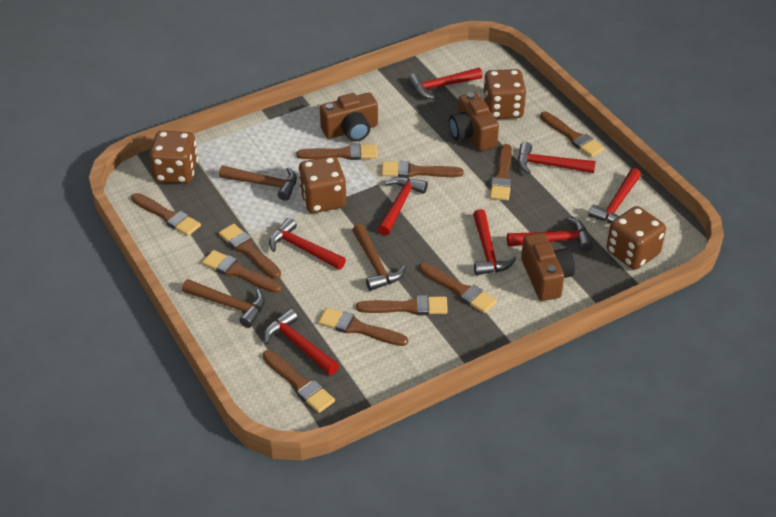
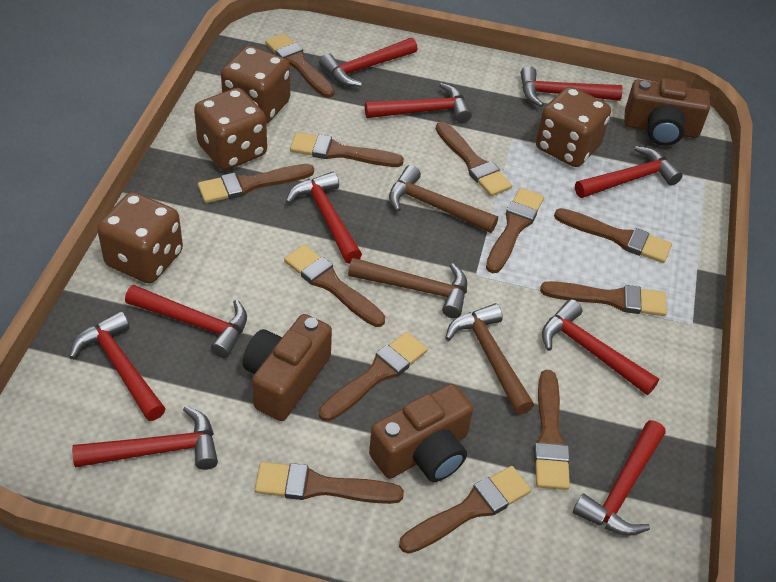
brown brush: [131,193,201,236] [202,250,282,293] [219,224,281,279] [263,350,335,413] [296,143,377,160] [318,308,408,346] [356,295,448,315] [381,161,464,177] [419,263,497,313] [490,144,512,201] [540,112,604,157] = 11 -> [198,164,314,203] [255,462,404,504] [265,33,335,98] [284,245,385,327] [290,132,404,167] [319,332,428,422] [399,466,531,554] [436,122,512,196] [486,188,544,273] [534,370,570,490] [540,281,667,316] [554,208,672,263] = 12
red hammer: [264,309,339,375] [269,218,346,270] [378,177,428,236] [408,68,482,99] [473,209,516,275] [507,217,593,251] [518,142,596,174] [588,168,641,223] = 8 -> [69,311,166,421] [72,406,218,470] [125,285,247,358] [286,172,362,264] [319,38,417,87] [365,83,472,123] [521,66,623,107] [542,299,659,395] [573,420,666,536] [575,146,683,198] = 10

